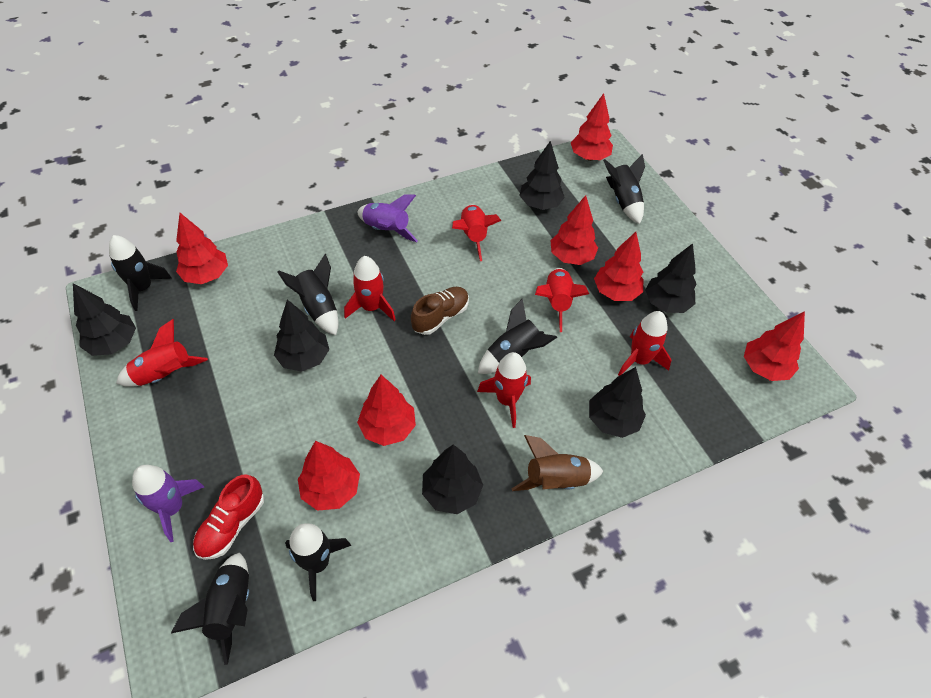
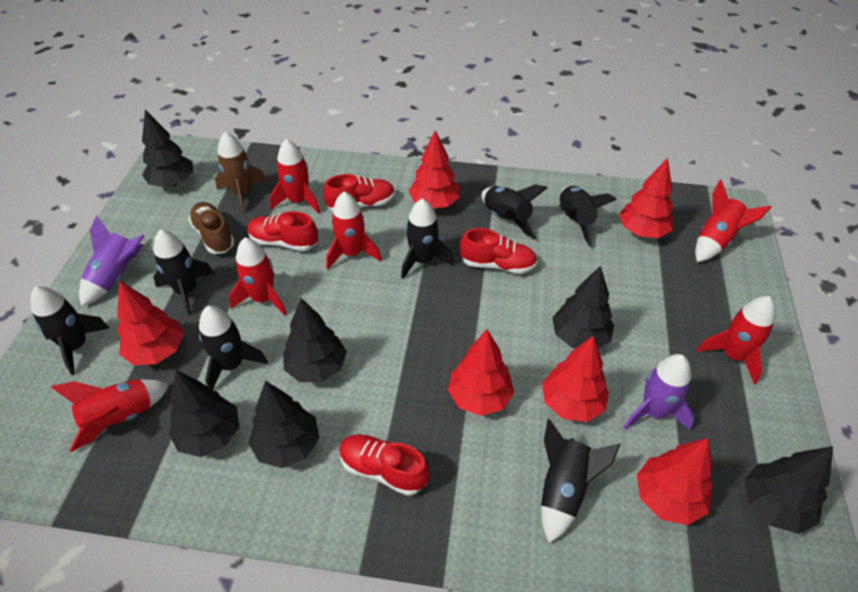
black rocket: [109,235,172,311] [171,553,249,665] [277,254,339,335] [285,523,351,601] [478,298,557,374] [603,154,645,224] = 6 -> [30,286,109,375] [153,229,214,315] [199,306,268,390] [401,199,454,279] [481,184,548,240] [541,419,620,543] [559,186,617,247] = 7
red shoe: [193,474,264,560] = 1 -> [247,211,318,251] [323,174,395,211] [339,434,430,496] [460,228,537,274] = 4
red tree: [176,213,228,284] [298,441,360,511] [357,375,416,446] [550,195,598,265] [571,93,613,161] [594,232,643,301] [744,311,805,381] = 7 -> [117,281,184,365] [409,130,460,208] [448,329,514,416] [542,336,609,422] [619,158,674,238] [637,438,713,525] = 6

